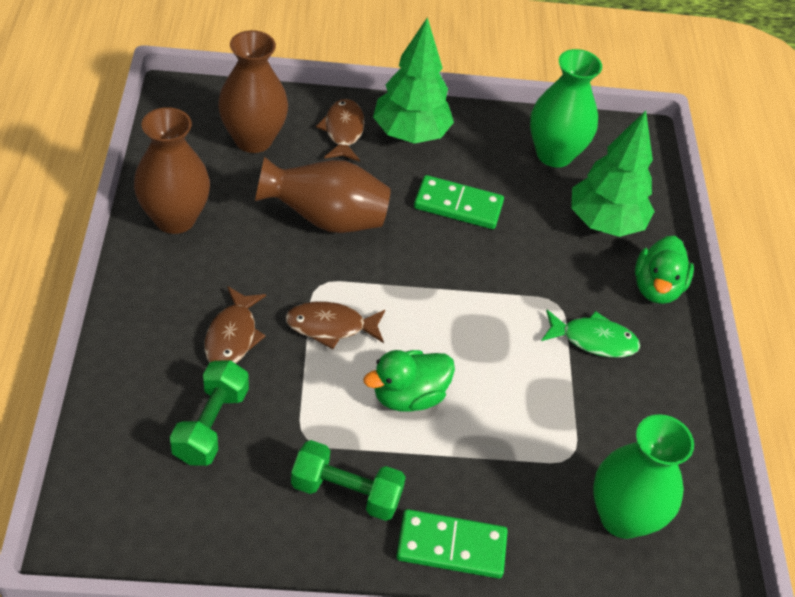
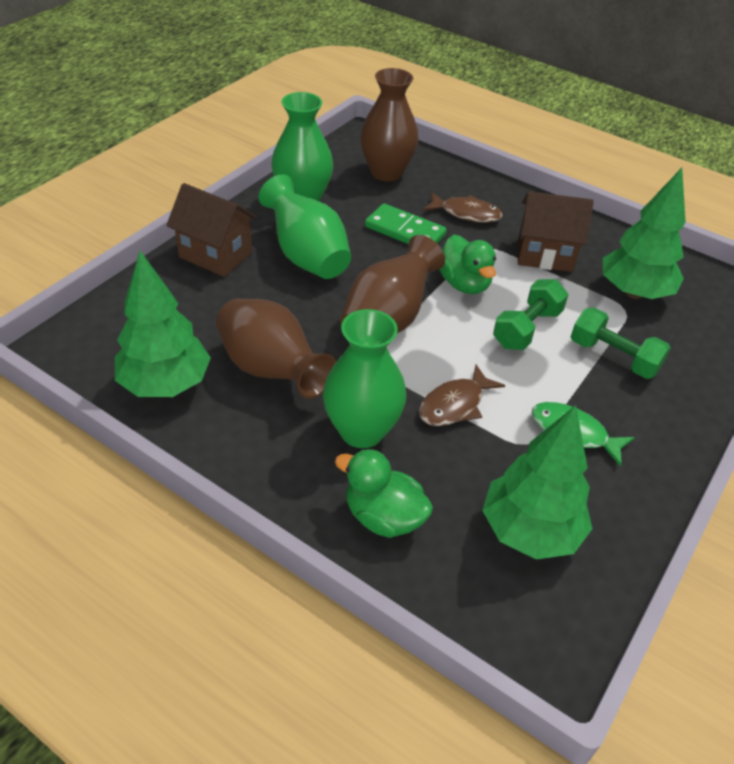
brown fish: [204,286,266,364] [285,302,385,349] [316,99,365,162] = 3 -> [419,364,505,426] [423,192,503,223] = 2
brown house: none = 0 -> [166,183,257,277] [518,191,594,272] = 2
green domino: [396,509,508,579] [414,175,504,229] = 2 -> [365,203,447,244] = 1
green tree: [373,17,454,144] [571,110,655,237] = 2 -> [115,251,211,397] [482,405,593,560] [603,168,686,299] = 3
green vase: [530,49,602,167] [593,414,694,539] = 2 -> [259,174,351,279] [271,92,333,202] [323,309,406,448] = 3

